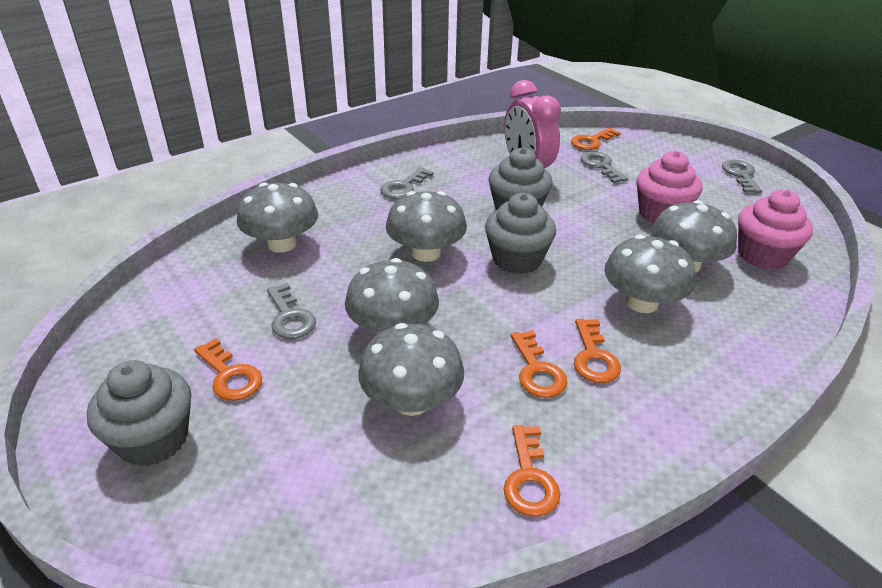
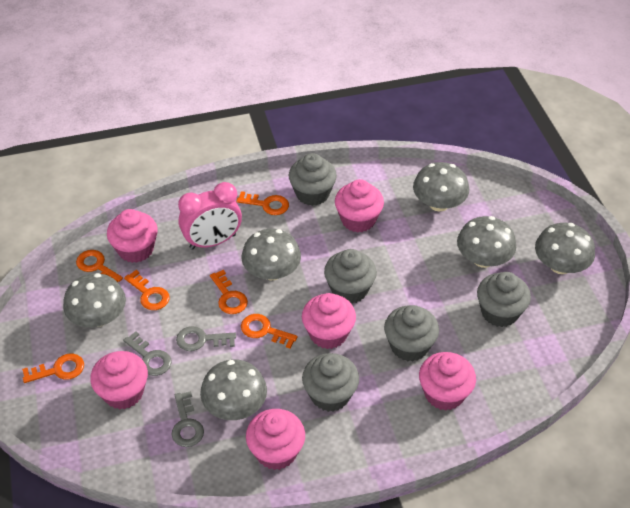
grey cupcake: [87,360,191,466] [485,193,556,274] [488,147,553,210] = 3 -> [289,153,337,206] [302,353,359,412] [324,249,377,304] [384,305,439,362] [477,272,531,327] = 5
grey key: [267,283,316,339] [380,167,434,199] [581,151,628,183] [722,160,762,193] = 4 -> [123,331,172,376] [171,391,204,447] [176,326,236,351] = 3
orange key: [194,338,262,401] [504,425,560,517] [511,330,567,398] [571,127,621,150] [574,319,621,383] = 5 -> [22,354,84,383] [76,250,123,282] [124,270,170,310] [210,270,248,314] [236,191,289,215] [241,314,298,348] = 6
pink cupcake: [636,151,702,223] [738,190,813,270] = 2 -> [90,351,148,410] [107,209,158,263] [246,409,305,470] [302,293,356,349] [335,179,384,232] [419,352,476,411] = 6

